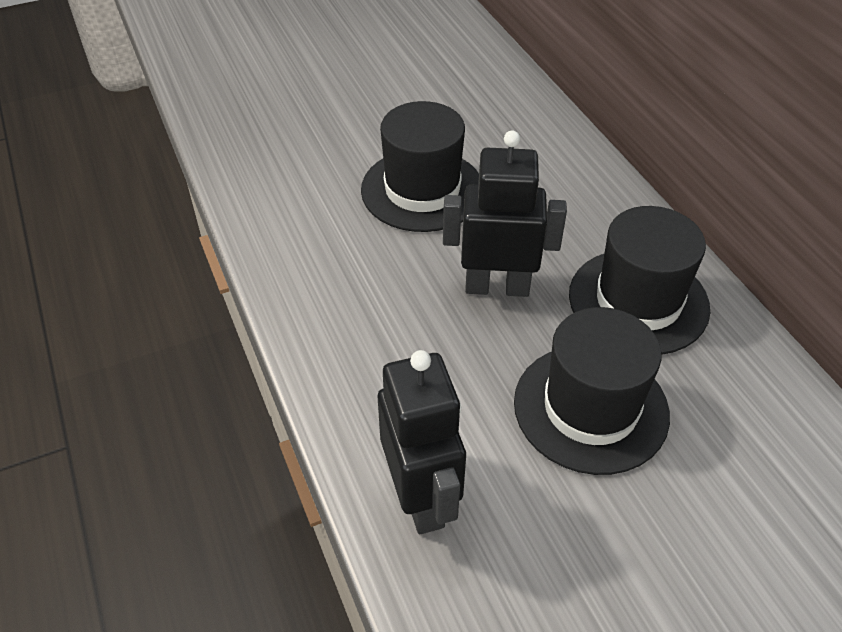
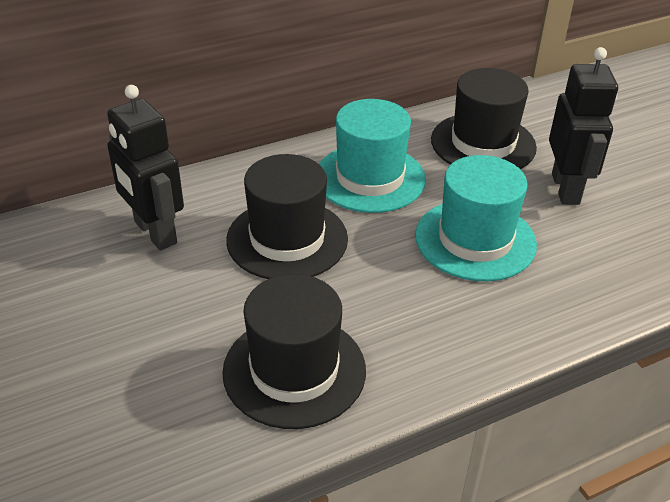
turquoise hat: none = 0 -> [319,99,426,213] [415,155,537,281] = 2

